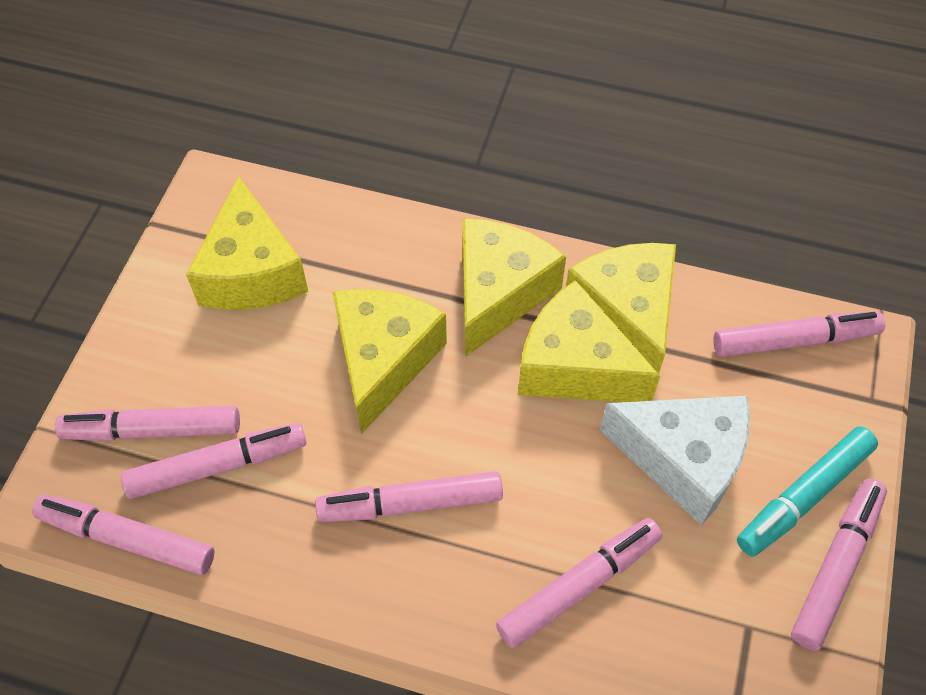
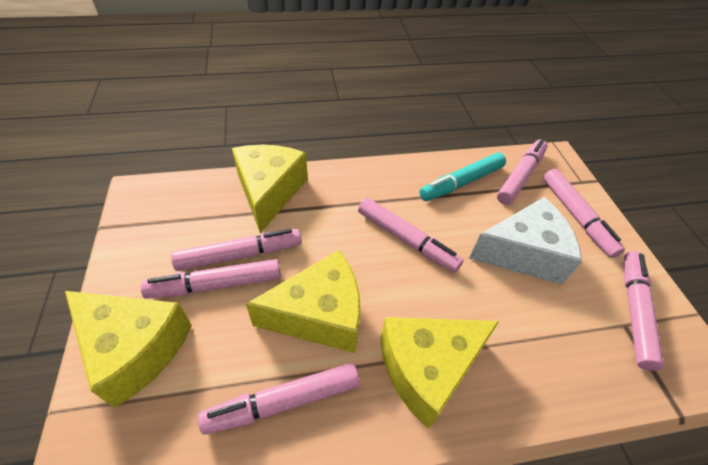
yellow cheese: [186,176,308,310] [333,289,447,434] [463,219,566,357] [518,280,660,402] [566,243,676,374] = 5 -> [65,291,192,408] [232,145,308,233] [246,250,361,353] [380,317,499,429] = 4

